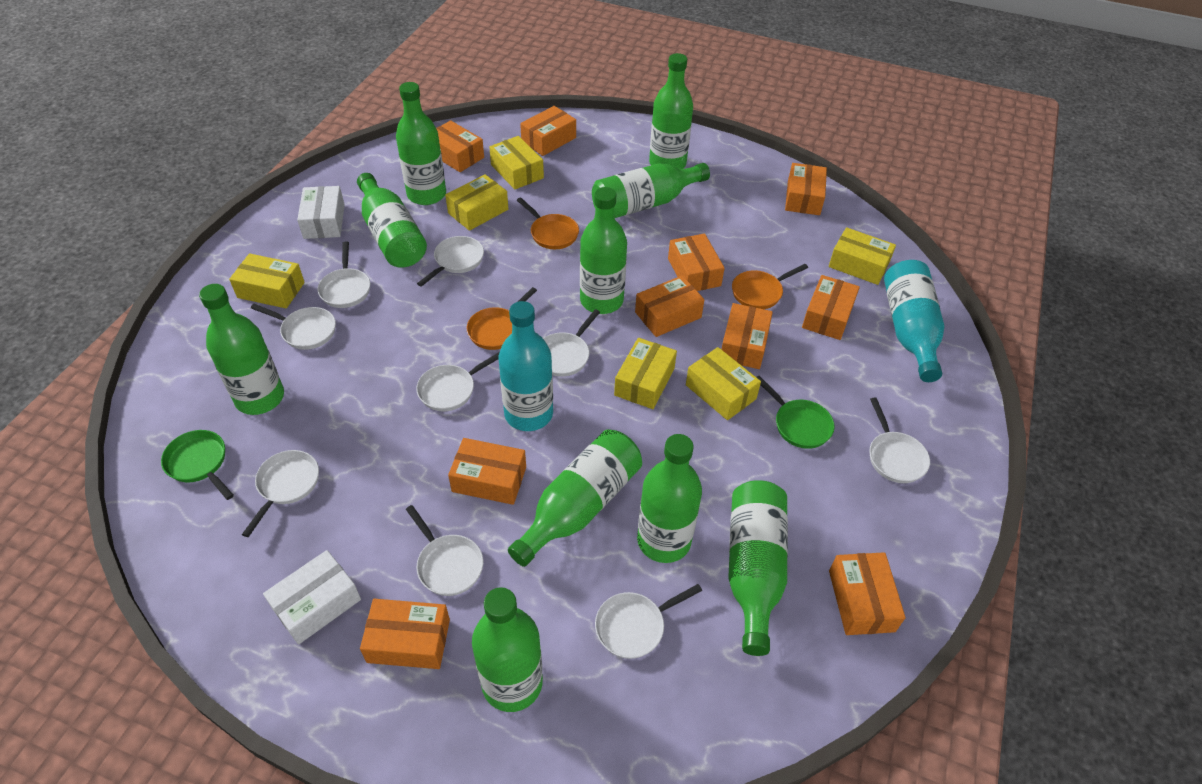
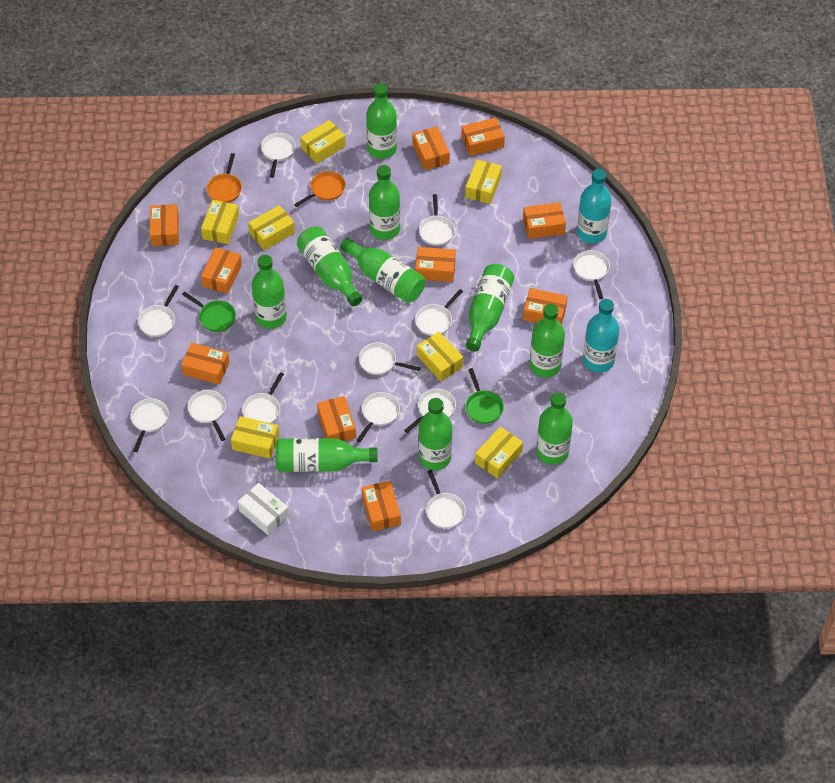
orange pan: [467,287,537,350] [517,197,579,249] [732,264,808,309] = 3 -> [206,153,242,203] [294,171,346,207] = 2
white box: [263,550,361,645] [297,186,345,239] = 2 -> [238,483,289,535] = 1
white pan: [242,450,319,537] [251,304,336,350] [317,241,370,308] [406,505,483,596] [416,352,500,411] [417,236,484,287] [543,309,600,377] [595,584,702,659] [870,397,930,483] = 9 -> [130,398,169,452] [138,285,179,337] [188,390,226,441] [242,372,284,423] [261,133,296,178] [357,392,400,442] [359,342,420,375] [404,388,456,433] [415,289,463,336] [419,194,455,246] [426,470,466,528] [574,250,610,299] = 12
yellow box: [229,253,305,308] [445,174,508,231] [489,136,544,189] [614,338,677,409] [686,347,761,420] [829,227,896,285] = 6 -> [201,200,239,244] [231,416,279,459] [248,205,295,250] [300,120,346,164] [417,332,463,381] [465,159,502,204] [475,427,523,479] = 7

